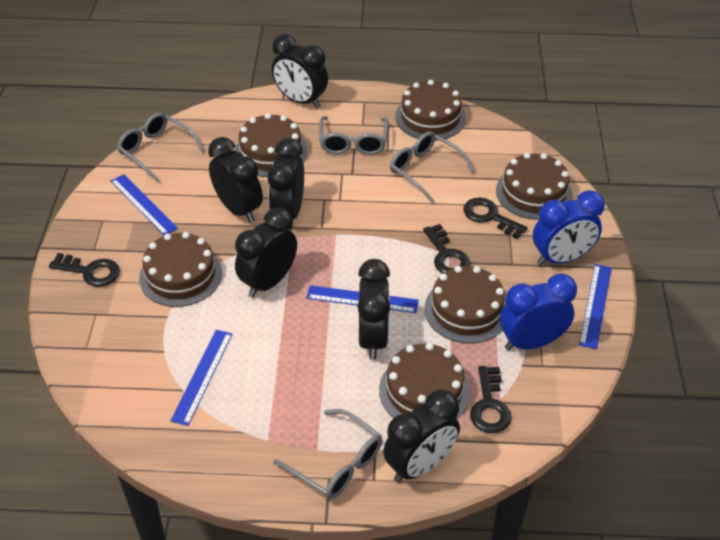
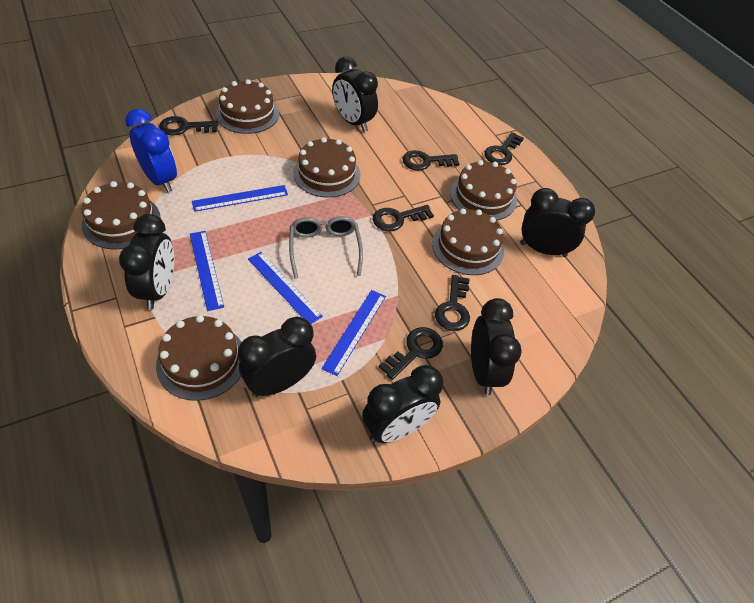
black key: [49,253,120,287] [423,224,470,274] [463,197,528,239] [470,366,512,433] = 4 -> [159,116,218,135] [373,205,434,231] [379,327,443,380] [402,150,459,171] [435,275,470,331] [484,132,524,165] = 6
blue clock: [500,273,577,351] [533,190,605,266] = 2 -> [125,109,177,193] = 1
grey glasses: [117,113,204,182] [273,409,382,499] [319,116,388,155] [390,131,475,203] = 4 -> [289,216,363,279] = 1

